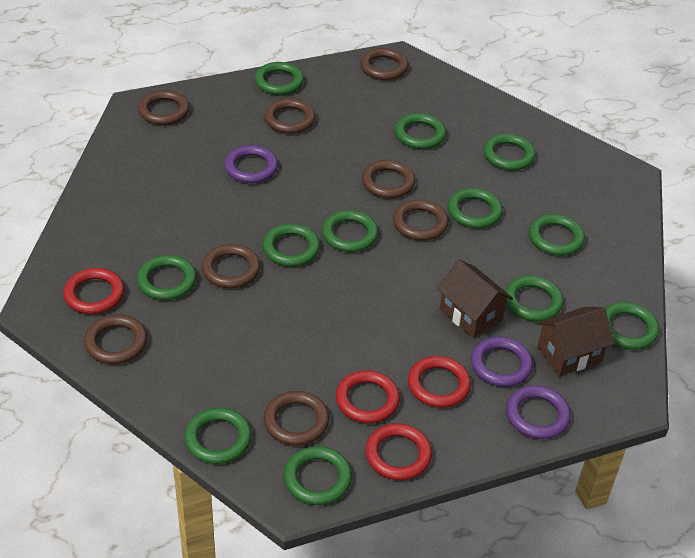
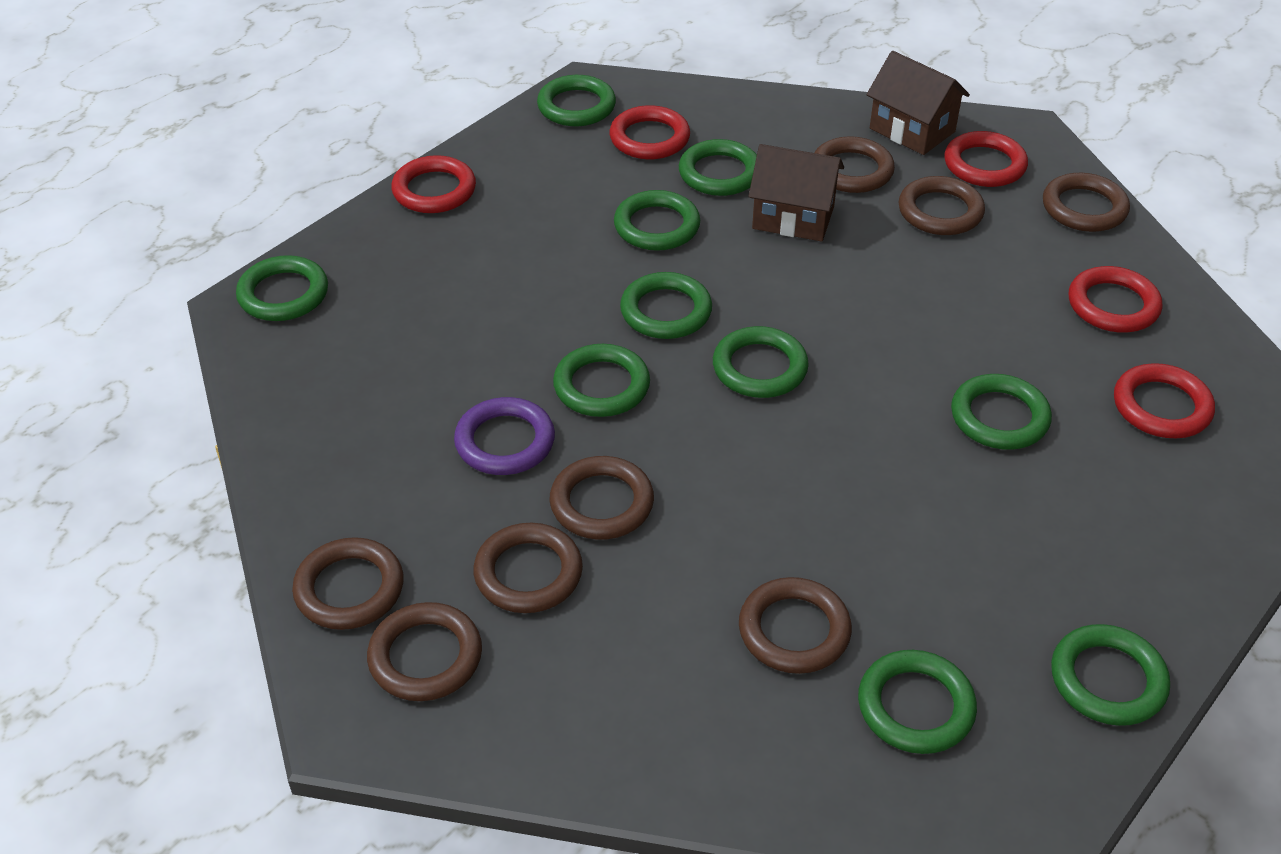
green ring: [137,255,197,300] [185,408,252,464] [255,62,304,95] [263,224,320,267] [284,446,352,505] [322,210,378,252] [395,113,446,149] [448,188,503,228] [484,134,536,171] [505,276,563,321] [529,214,585,256] [605,302,659,350] = 12 -> [236,255,328,321] [537,75,616,126] [553,344,650,417] [614,190,700,251] [620,272,712,339] [679,139,757,196] [713,326,809,398] [858,650,977,754] [951,374,1052,450] [1051,624,1170,726] = 10
purple ring: [224,145,278,183] [471,337,533,387] [506,385,571,439] = 3 -> [454,397,555,475] = 1
red ring: [63,268,124,314] [336,370,400,423] [365,423,432,480] [408,356,471,408] = 4 -> [391,155,476,213] [609,105,690,159] [944,131,1028,187] [1069,266,1162,332] [1114,363,1215,438] = 5

